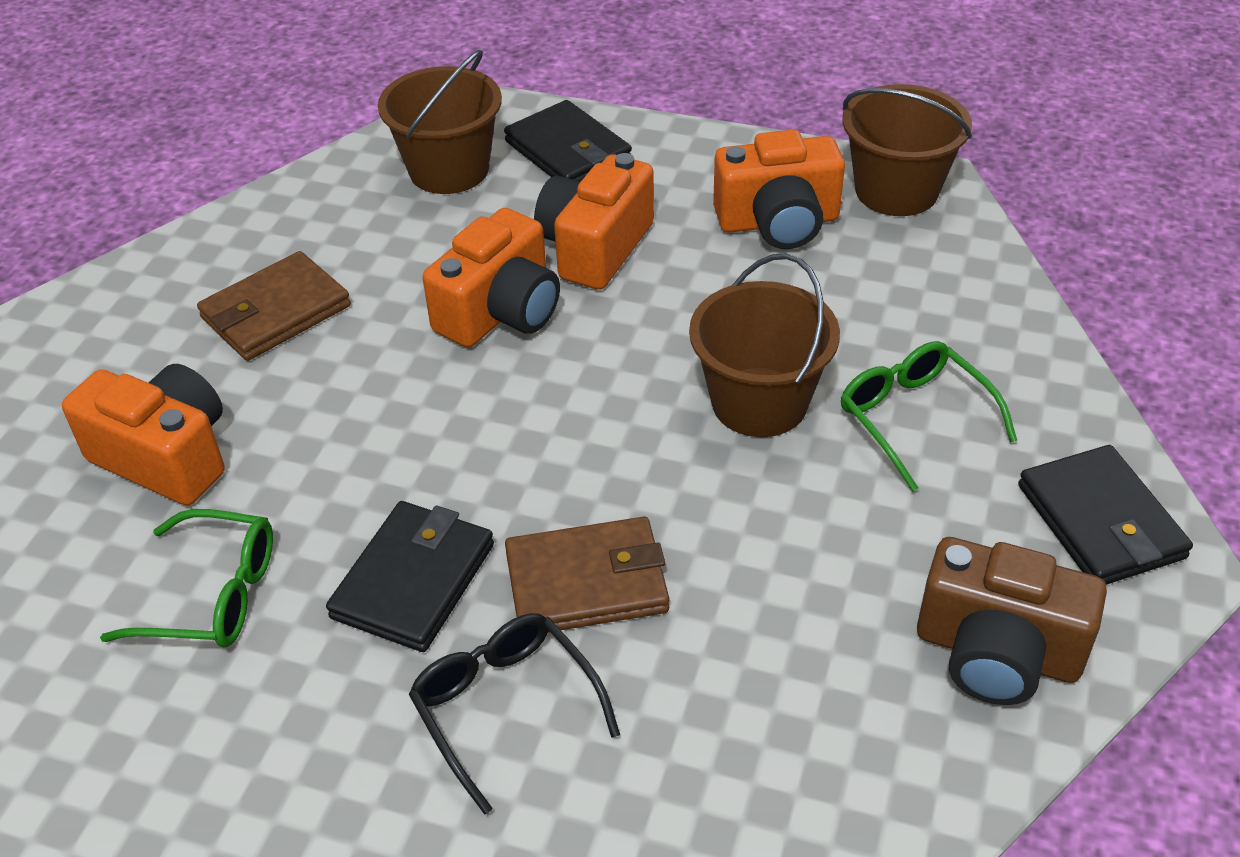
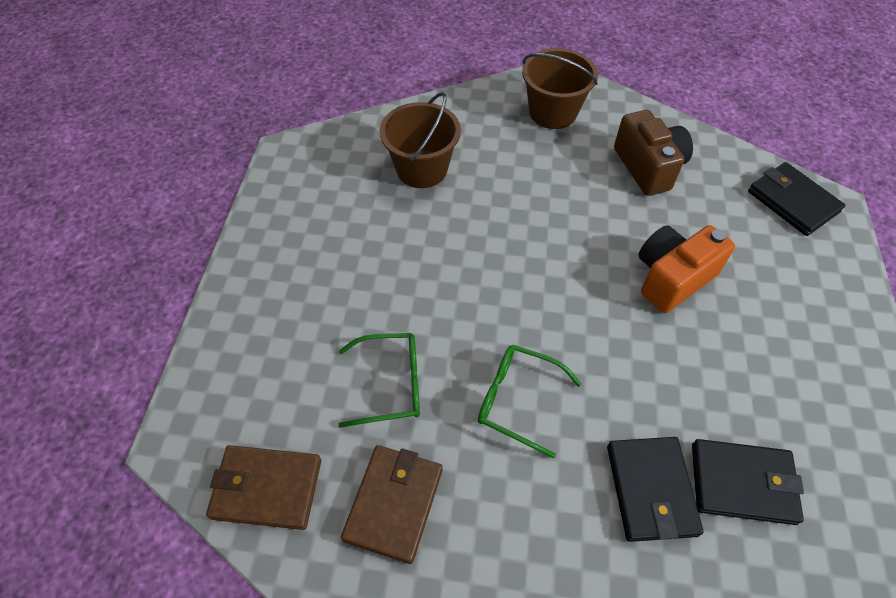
black glasses: [409,613,620,815] = 1 -> none = 0
brown bucket: [378,50,502,194] [689,253,840,437] [842,84,972,216] = 3 -> [379,92,461,188] [522,48,598,129] = 2
orange camera: [62,364,224,505] [422,208,560,347] [534,153,654,290] [713,130,845,249] = 4 -> [639,225,735,313] = 1

